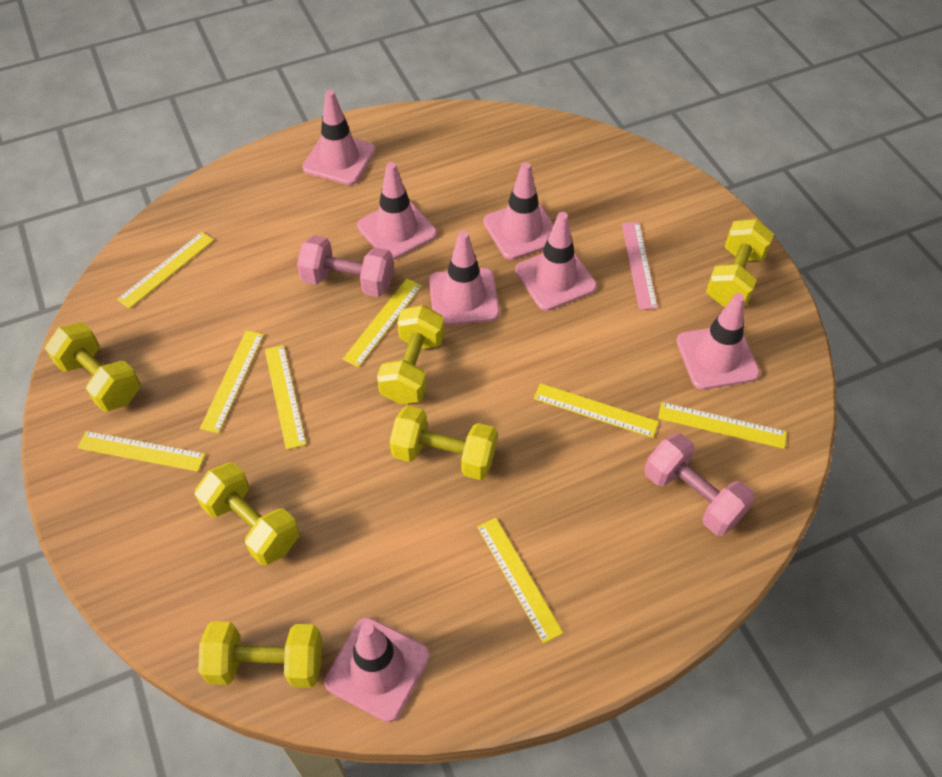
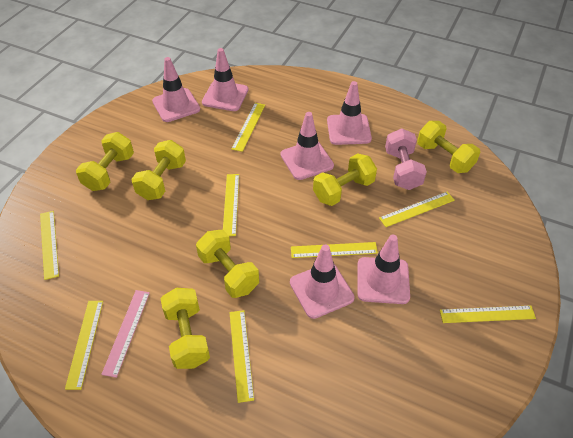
pink dumbbell: [297,235,394,297] [644,433,755,536] = 2 -> [385,128,427,190] = 1
pink traffic cone: [303,90,376,185] [324,617,430,722] [357,162,437,260] [429,231,500,326] [483,162,554,260] [515,212,597,311] [676,293,760,390] = 7 -> [152,57,200,122] [202,48,248,111] [281,112,334,180] [290,244,355,319] [327,81,372,145] [357,235,410,304] = 6

